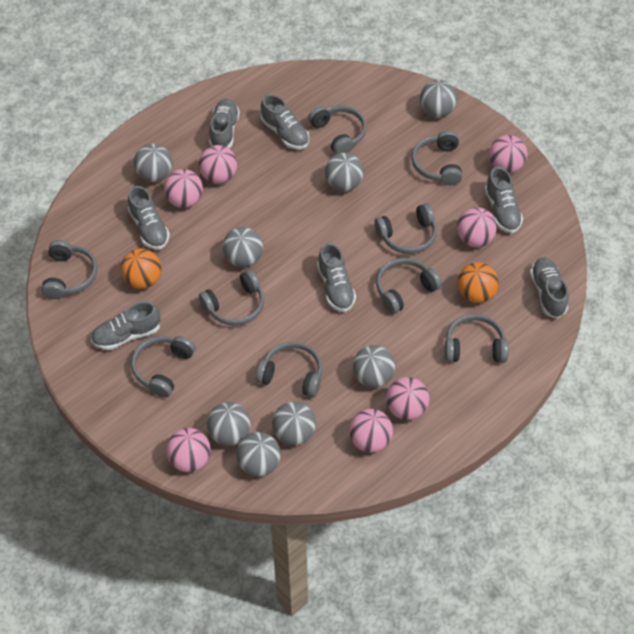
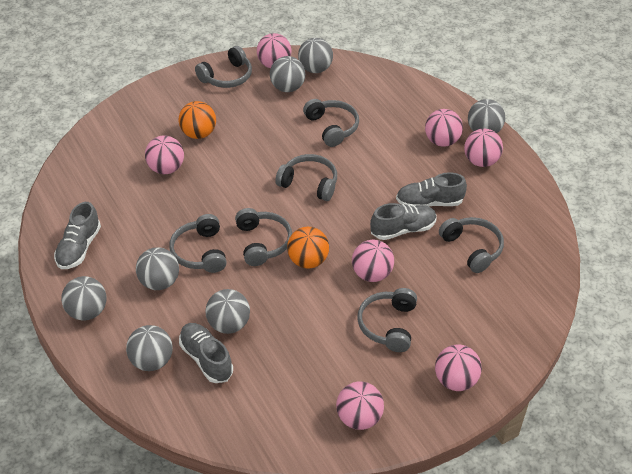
grey ball: [134,144,172,182] [207,402,251,446] [223,227,263,267] [236,432,281,477] [272,402,316,445] [325,153,363,191] [353,345,395,388] [420,80,457,118] = 8 -> [61,276,107,320] [126,325,173,371] [136,247,179,290] [206,289,250,334] [270,56,305,92] [298,38,333,73] [468,99,505,133] = 7
grey headphones: [41,240,97,299] [131,336,196,398] [199,270,264,326] [256,342,322,397] [308,105,367,154] [374,203,437,254] [376,258,442,314] [411,130,462,185] [445,314,509,363] = 9 -> [169,214,227,273] [195,46,252,88] [235,208,292,266] [275,154,337,201] [303,99,359,147] [358,288,417,352] [439,217,504,273] = 7
grey shoe: [91,301,161,350] [128,186,170,250] [209,99,240,148] [261,94,309,149] [317,243,356,312] [485,167,523,233] [530,257,569,318] = 7 -> [54,202,101,269] [179,323,233,383] [370,203,437,240] [396,172,467,207] = 4

